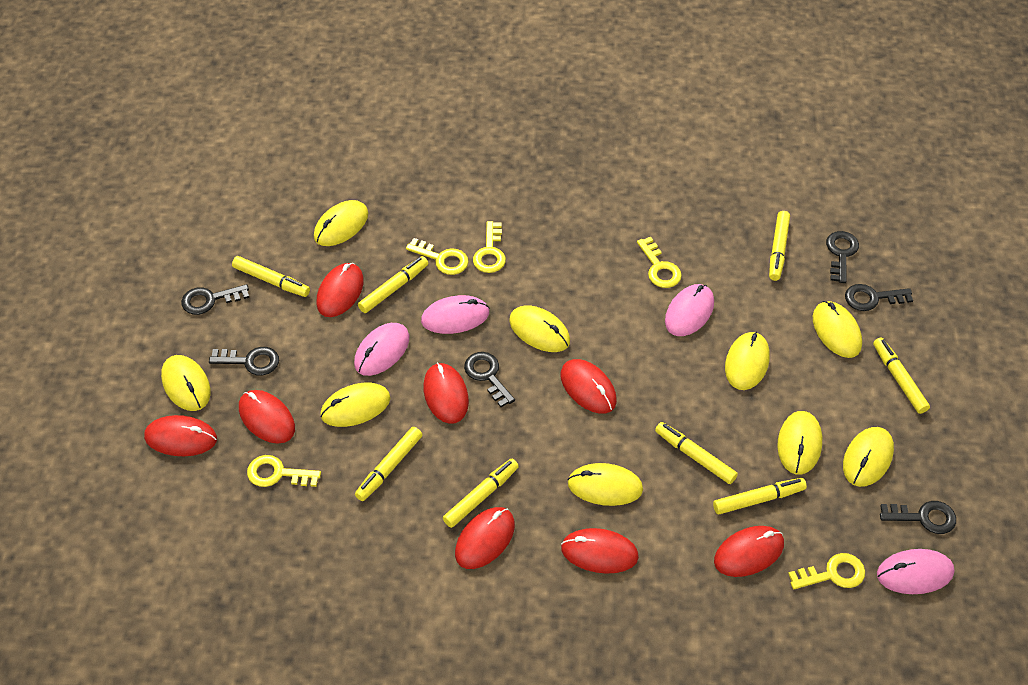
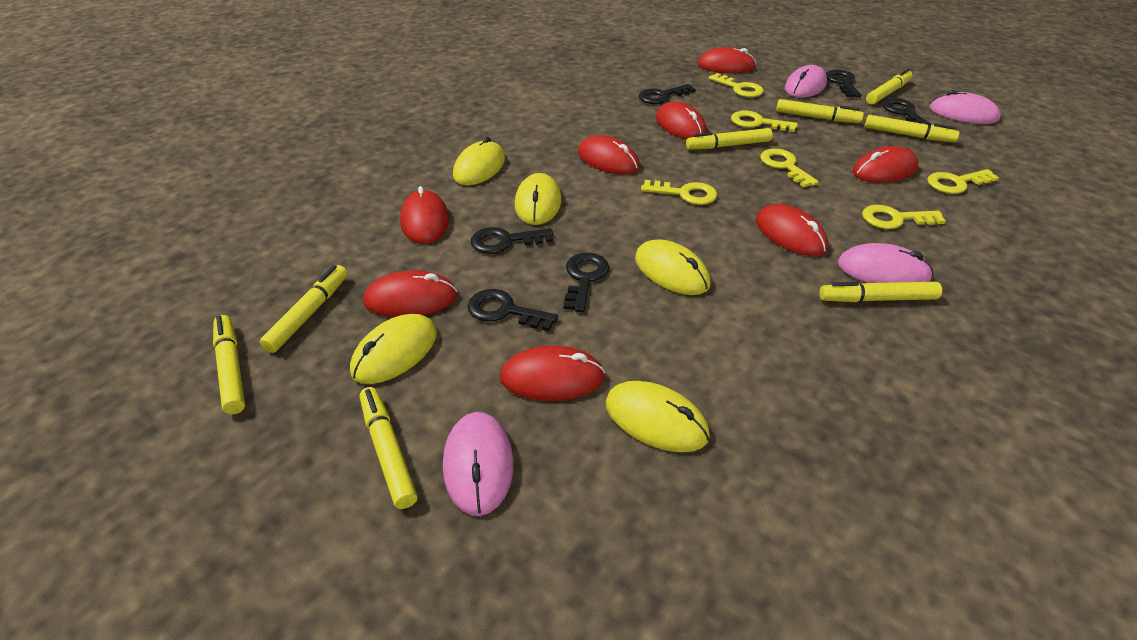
yellow key: [247,455,321,487] [406,238,468,275] [473,221,506,273] [637,237,682,288] [788,553,865,589] = 5 -> [641,180,717,205] [709,73,764,97] [731,110,798,132] [760,149,819,187] [862,205,946,229] [927,169,999,194] = 6
yellow mouse: [161,355,211,411] [314,200,368,246] [320,383,390,427] [509,305,570,352] [567,463,643,506] [725,332,770,390] [777,411,822,475] [813,301,862,358] [843,427,894,487] = 9 -> [350,314,437,384] [453,137,505,185] [515,173,561,225] [606,381,710,452] [635,239,710,295] = 5

